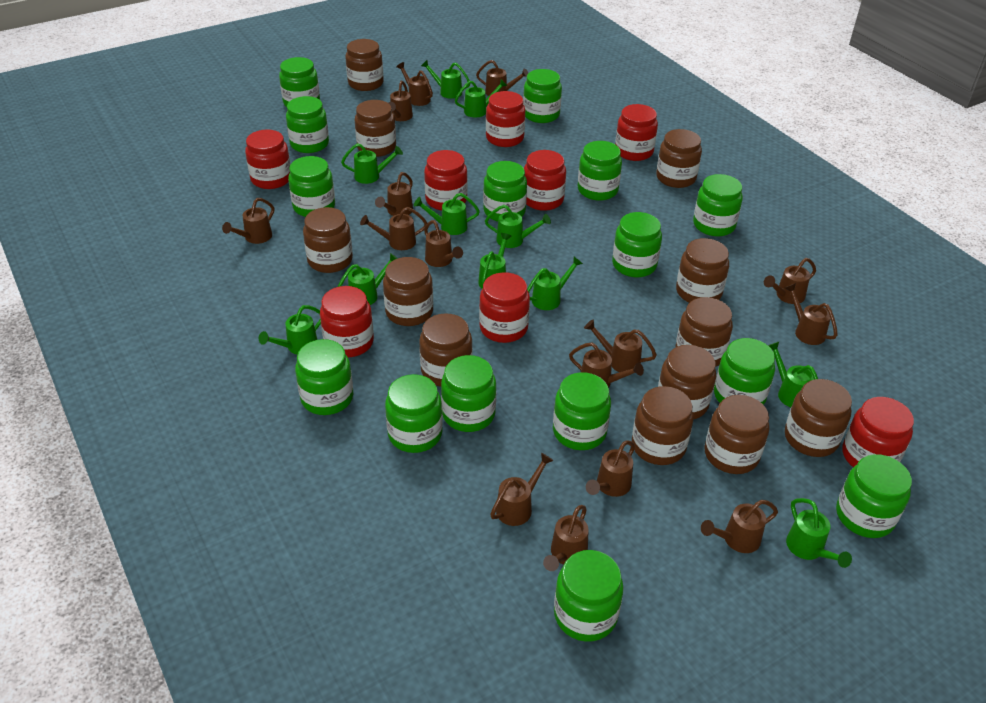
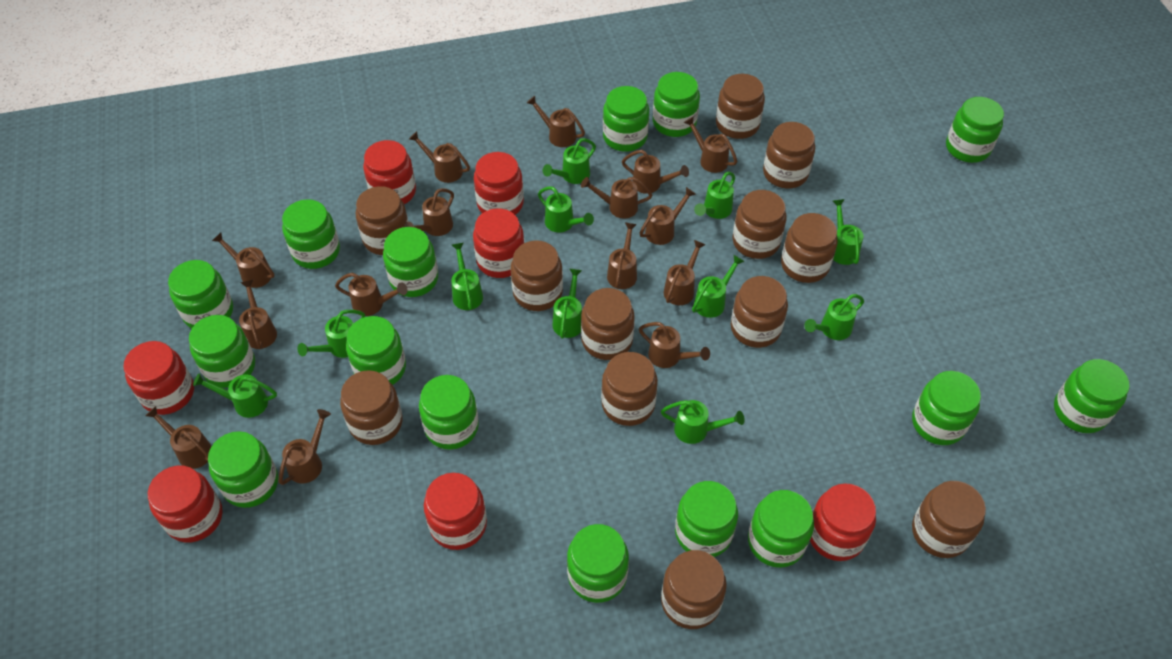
red jar: [245,130,291,189] [320,286,374,357] [424,150,468,211] [479,272,530,343] [486,91,525,147] [524,150,566,211] [615,104,658,161] [843,397,914,467] = 8 -> [123,341,194,415] [148,466,223,543] [363,140,416,204] [424,473,487,550] [473,208,524,278] [474,152,524,215] [810,483,876,561] = 7

